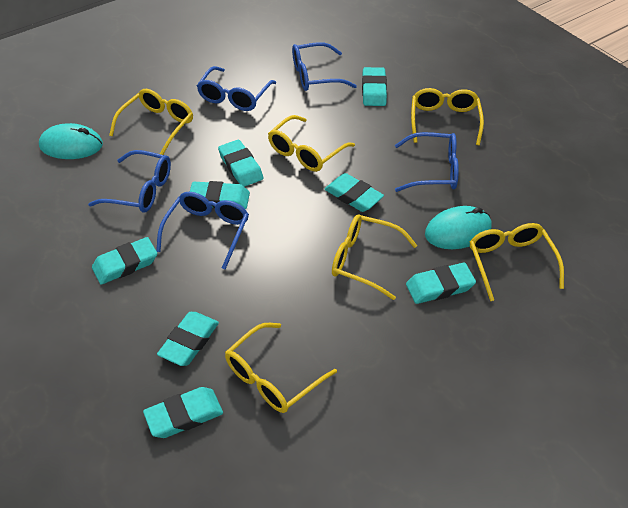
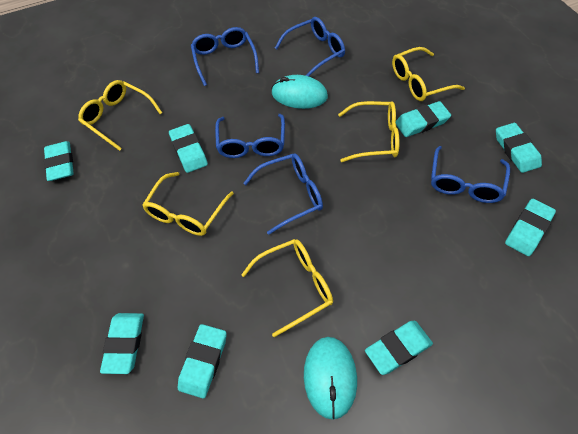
yellow glasses: [109,89,193,155] [225,323,337,413] [268,115,355,172] [332,214,418,300] [411,88,484,145] [470,223,564,301] = 6 -> [78,80,162,151] [142,172,234,236] [241,239,333,337] [338,101,399,162] [392,47,465,101] = 5

